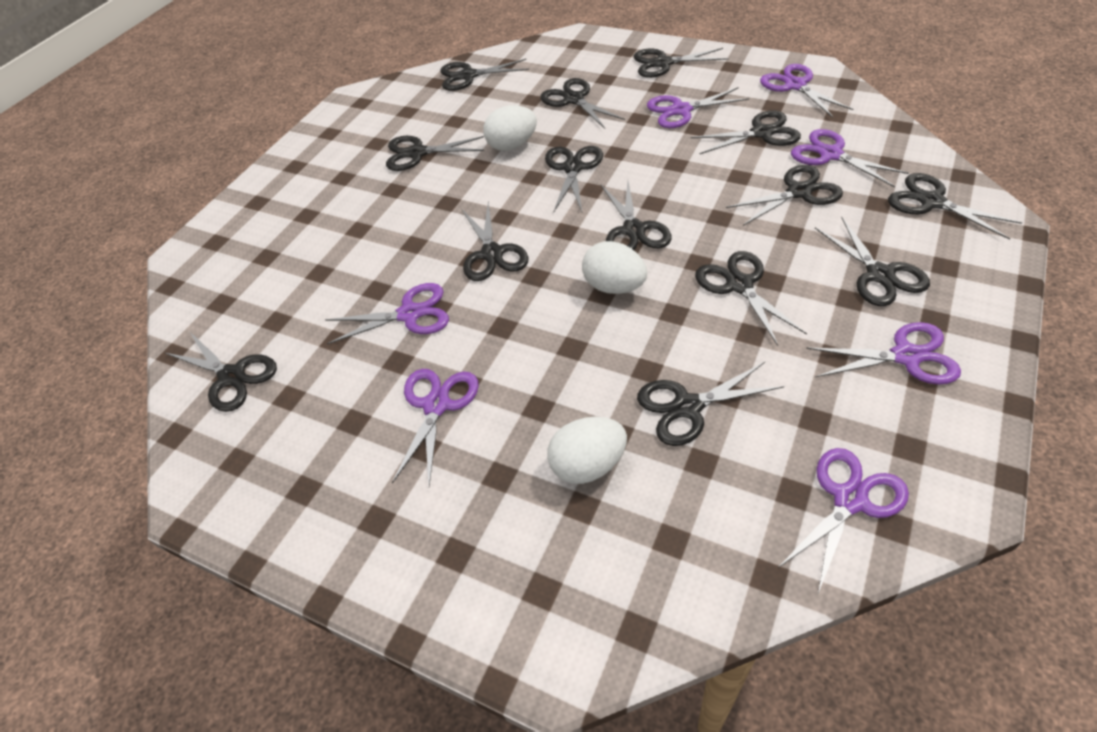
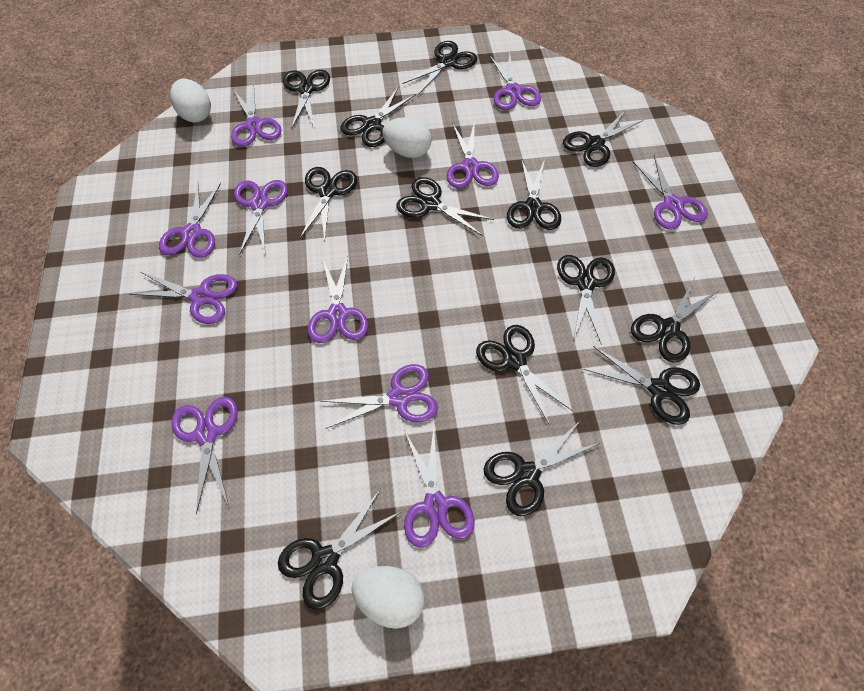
black scissors: [165,331,277,412] [386,136,484,171] [441,59,529,91] [462,202,528,281] [540,78,625,129] [545,146,603,212] [601,181,672,250] [634,48,728,78] [637,362,785,446] [690,110,801,154] [695,251,807,346] [726,165,843,226] [815,217,930,306] [888,173,1022,240] = 14 -> [278,489,402,610] [283,70,330,129] [299,167,357,242] [341,86,416,147] [396,177,494,236] [402,41,477,95] [476,325,573,425] [484,420,600,516] [507,158,561,230] [557,255,615,343] [563,110,644,167] [583,346,700,425] [631,276,718,363] = 13
purple scissors: [325,283,449,345] [392,369,479,486] [647,87,750,128] [760,64,853,118] [778,448,909,593] [791,129,909,187] [806,322,961,385] = 7 -> [129,272,237,324] [159,183,221,258] [171,397,238,515] [231,83,282,147] [234,180,288,255] [308,255,368,343] [320,364,438,429] [404,427,475,548] [447,121,499,188] [489,51,541,110] [632,155,708,230] = 11

